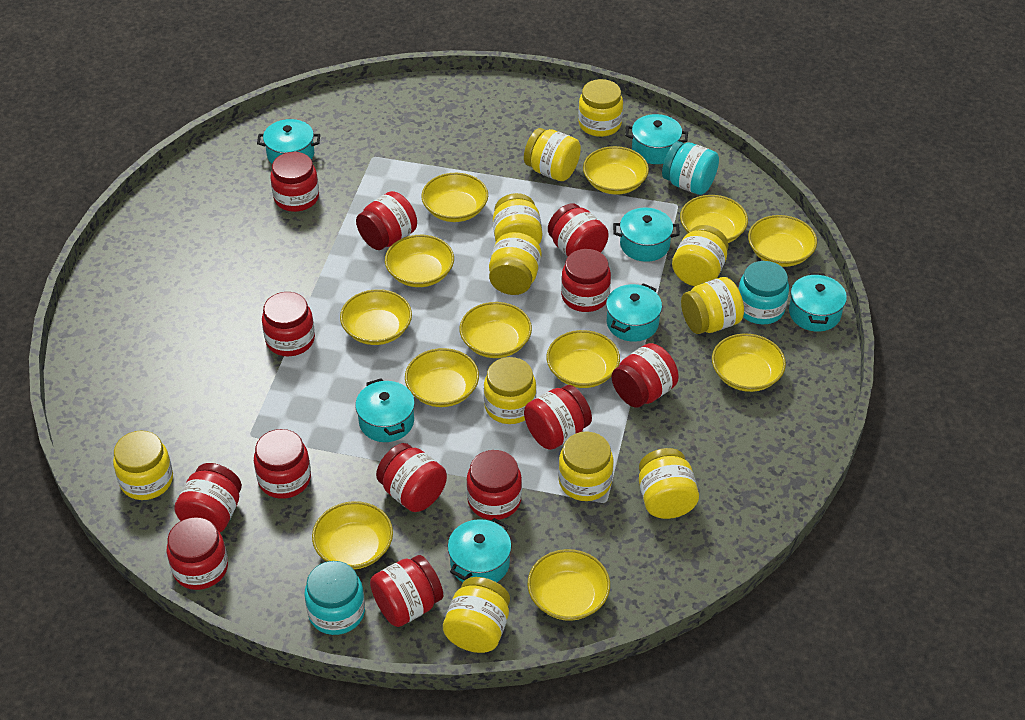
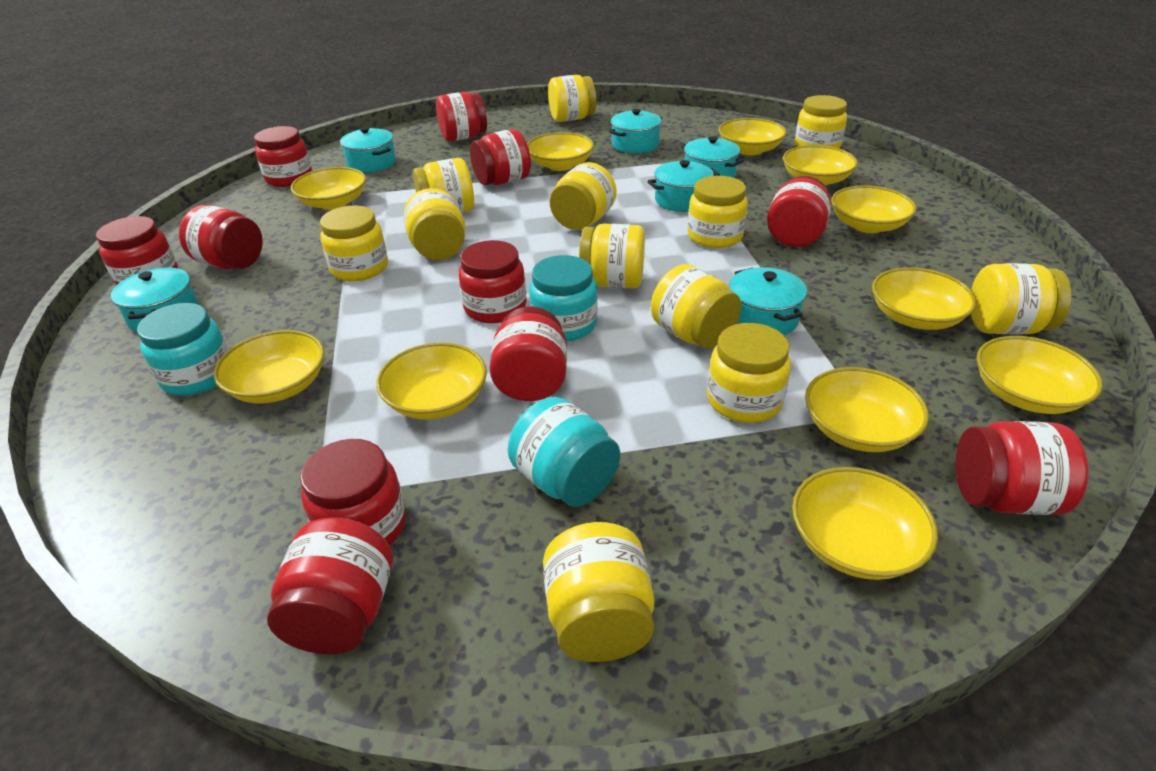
red jar: [167,517,228,590] [174,463,242,532] [254,429,311,499] [262,292,315,356] [270,152,319,212] [356,191,417,250] [370,555,443,627] [376,443,447,512] [466,450,522,520] [524,385,592,450] [548,203,609,257] [561,249,611,312] [612,343,679,408] = 13 -> [96,216,178,285] [179,205,263,269] [254,126,312,187] [267,517,393,655] [300,439,406,545] [436,92,487,142] [458,240,527,323] [470,129,531,185] [489,306,567,401] [767,176,831,247] [955,421,1089,515] = 11
turquoise pot: [257,119,320,164] [355,378,415,442] [448,518,511,582] [606,283,662,342] [613,207,680,262] [625,114,688,164] [789,273,847,332] = 7 -> [111,267,199,333] [340,127,396,173] [609,109,662,154] [647,160,720,212] [681,136,744,178] [729,267,807,335] = 6
yellow bowl: [312,501,393,569] [340,289,412,345] [385,235,454,287] [405,348,479,407] [422,173,488,222] [460,302,532,358] [527,549,610,621] [547,330,620,388] [583,146,649,195] [680,195,748,243] [712,333,786,392] [748,215,817,267] = 12 -> [214,330,324,404] [291,167,366,210] [376,343,487,420] [527,132,594,171] [719,118,786,155] [783,145,858,186] [792,467,938,580] [805,367,929,452] [831,185,916,233] [872,267,977,330] [977,336,1103,414] = 11
yellow jar: [113,431,173,500] [443,577,510,653] [484,357,536,424] [489,232,541,295] [493,193,542,244] [524,128,581,181] [558,431,614,501] [578,79,623,137] [639,448,699,519] [672,225,729,286] [681,277,744,334] = 11 -> [320,206,388,281] [403,188,465,260] [413,158,474,213] [543,522,654,662] [548,75,596,122] [550,162,617,230] [579,224,645,288] [651,264,742,349] [687,176,748,248] [707,323,791,423] [795,95,847,148] [971,263,1071,334] = 12

